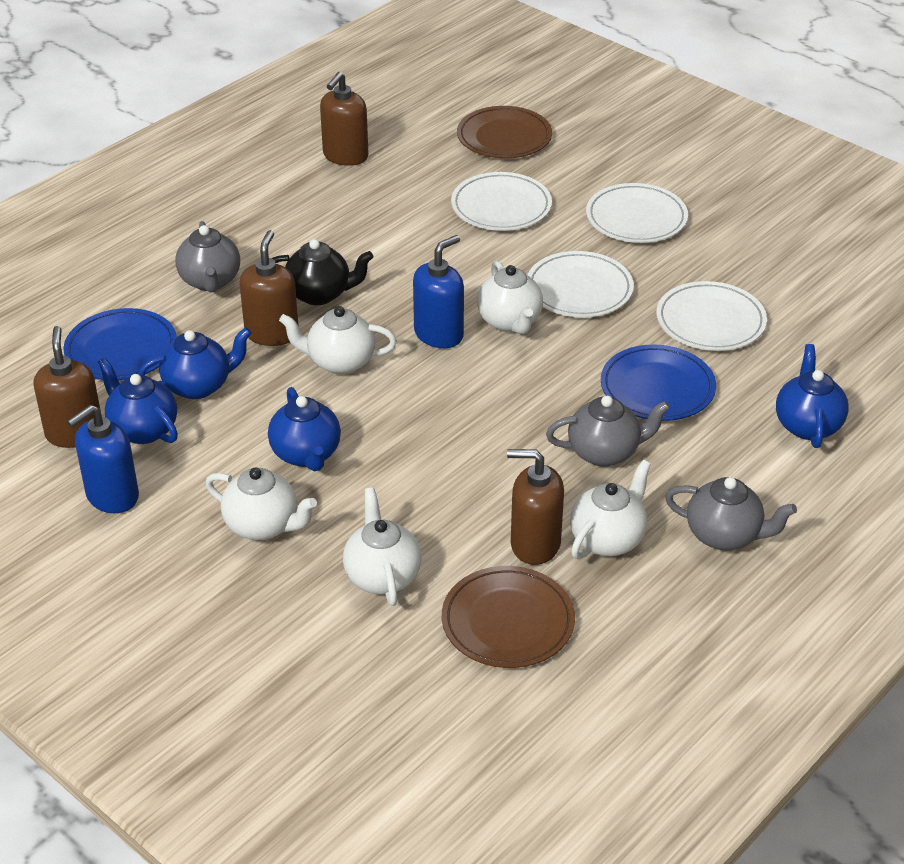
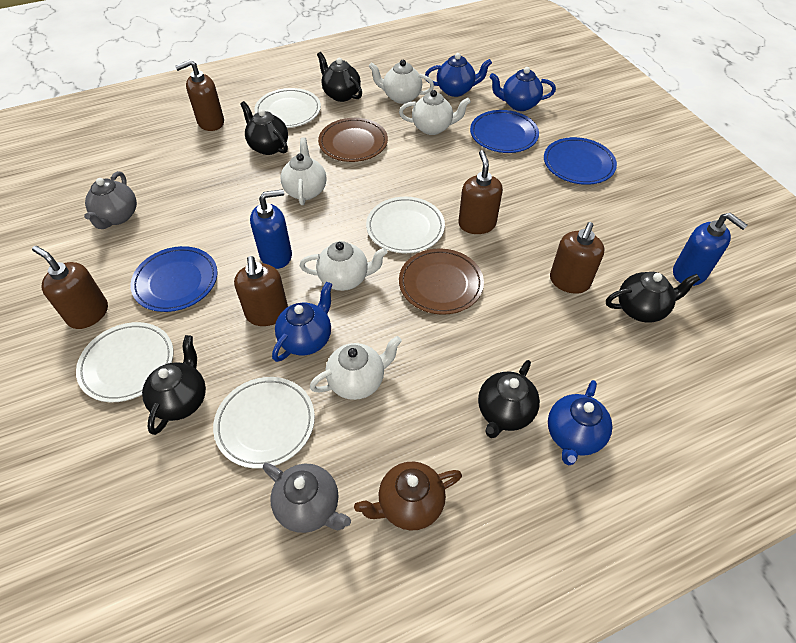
black teapot: [271,239,373,305] = 1 -> [142,335,206,435] [240,101,288,155] [317,52,362,102] [478,360,540,438] [606,272,700,323] = 5
blue plate: [63,308,177,380] [601,344,716,421] = 2 -> [130,246,218,312] [470,110,539,153] [544,137,617,185] = 3
brown soap dispenser: [33,326,100,448] [239,230,299,346] [320,72,369,166] [507,449,564,565] = 4 -> [32,246,108,329] [175,60,224,131] [234,256,288,326] [458,150,503,234] [550,222,605,294] = 5
brown teapot: none = 0 -> [354,462,462,531] = 1
grey teapot: [175,221,240,293] [546,396,670,466] [665,477,797,550] = 3 -> [84,171,137,229] [263,463,351,533] = 2

